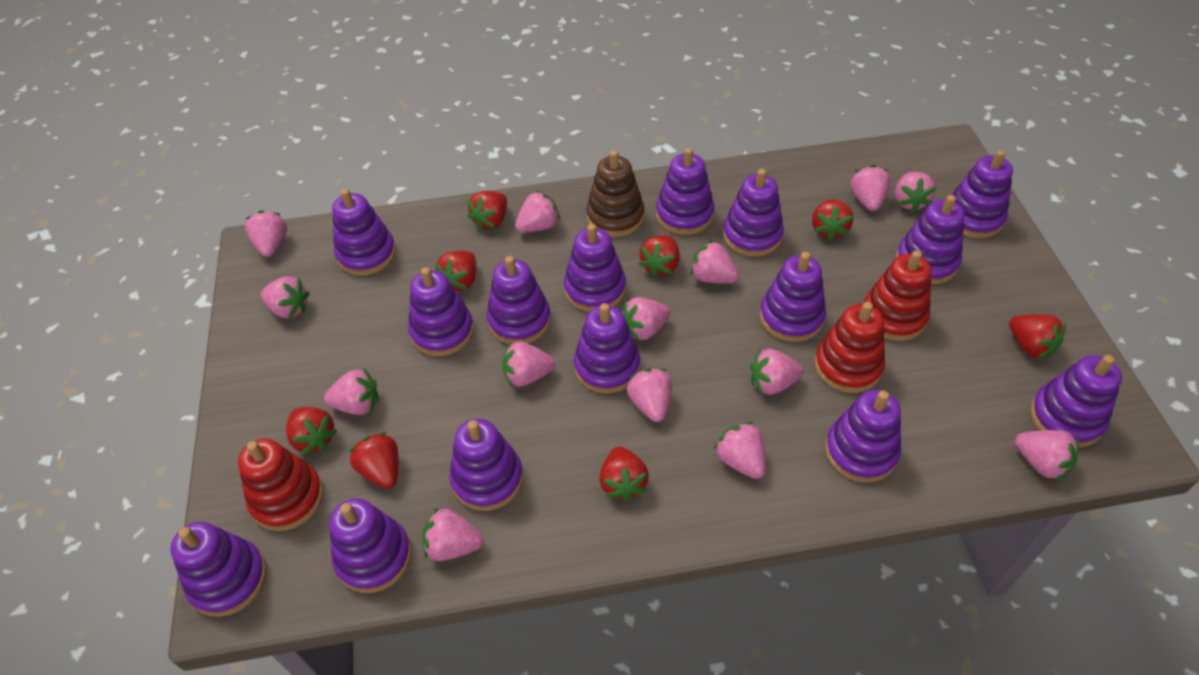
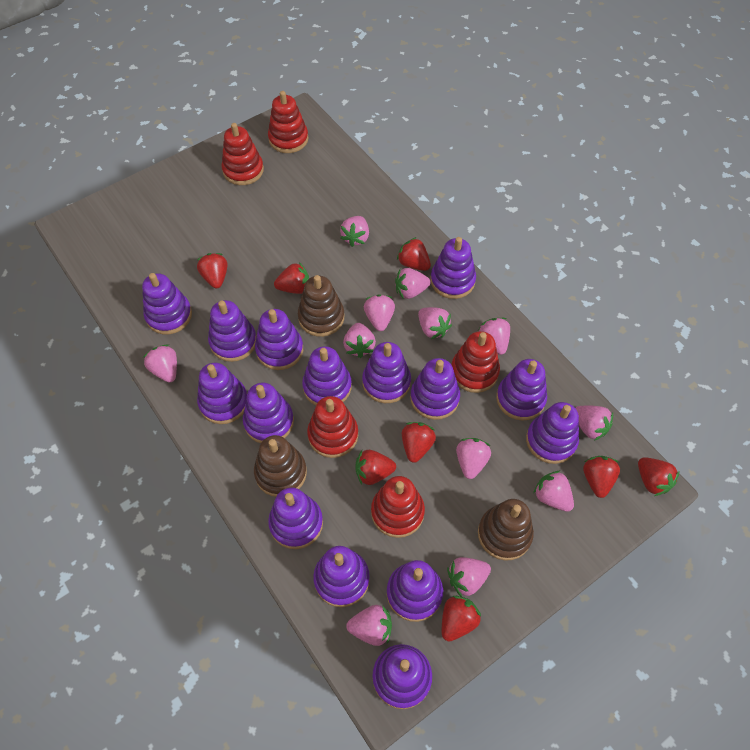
brown stacking toy: [586,150,644,237] = 1 -> [254,435,307,497] [298,275,344,337] [478,499,534,561] = 3
pink strawberry: [245,210,287,257] [261,277,310,319] [324,369,379,415] [422,507,483,561] [502,342,555,387] [515,190,560,233] [623,297,670,341] [627,368,672,422] [690,240,739,284] [714,422,766,479] [750,349,804,395] [850,165,891,211] [895,172,936,213] [1015,430,1079,481] = 14 -> [143,344,177,382] [340,216,369,247] [343,323,376,358] [346,605,392,646] [364,295,395,331] [395,268,431,299] [418,307,452,339] [447,557,491,597] [456,438,491,479] [478,318,510,355] [533,471,574,512] [576,406,613,441] = 12
red stacking toy: [238,439,324,531] [815,302,885,393] [864,250,932,341] = 3 -> [221,123,264,185] [268,91,308,153] [307,396,358,458] [371,476,425,538] [451,331,500,393] = 5

